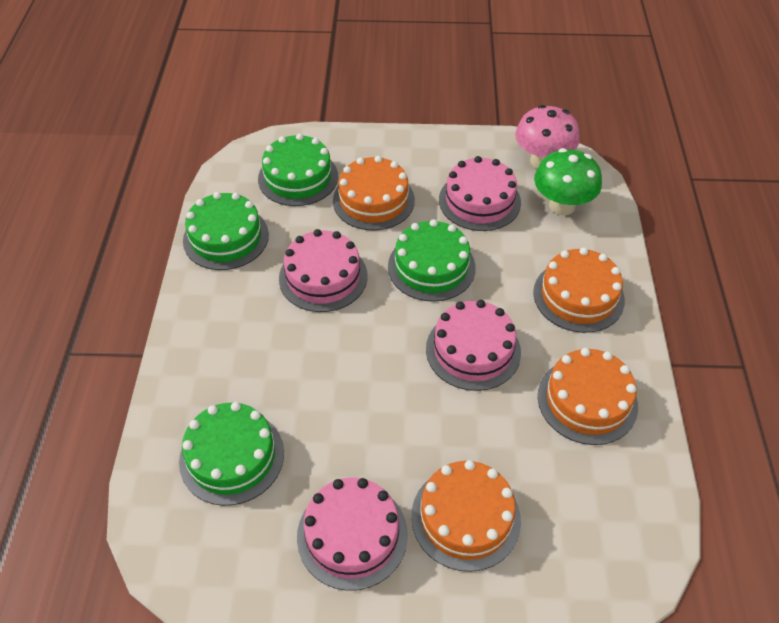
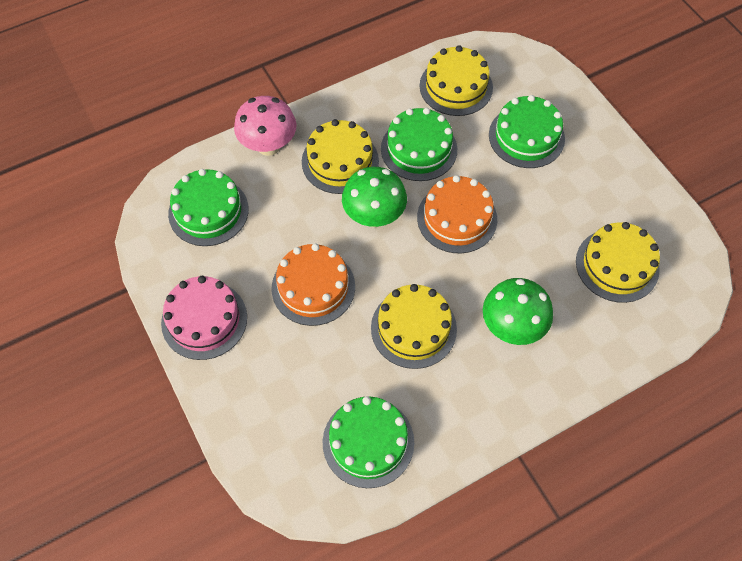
green mushroom: [534,148,602,215] = 1 -> [342,167,407,227] [483,278,553,345] = 2
orange cake: [333,156,415,230] [411,460,521,572] [533,247,625,333] [538,348,638,445] = 4 -> [272,243,355,326] [417,175,497,253] = 2
pink cake: [279,229,367,312] [297,478,408,591] [426,300,521,391] [439,156,521,231] = 4 -> [161,276,247,360] = 1
yellow cake: none = 0 -> [302,119,379,194] [371,284,457,369] [419,45,493,116] [576,222,660,303] = 4

